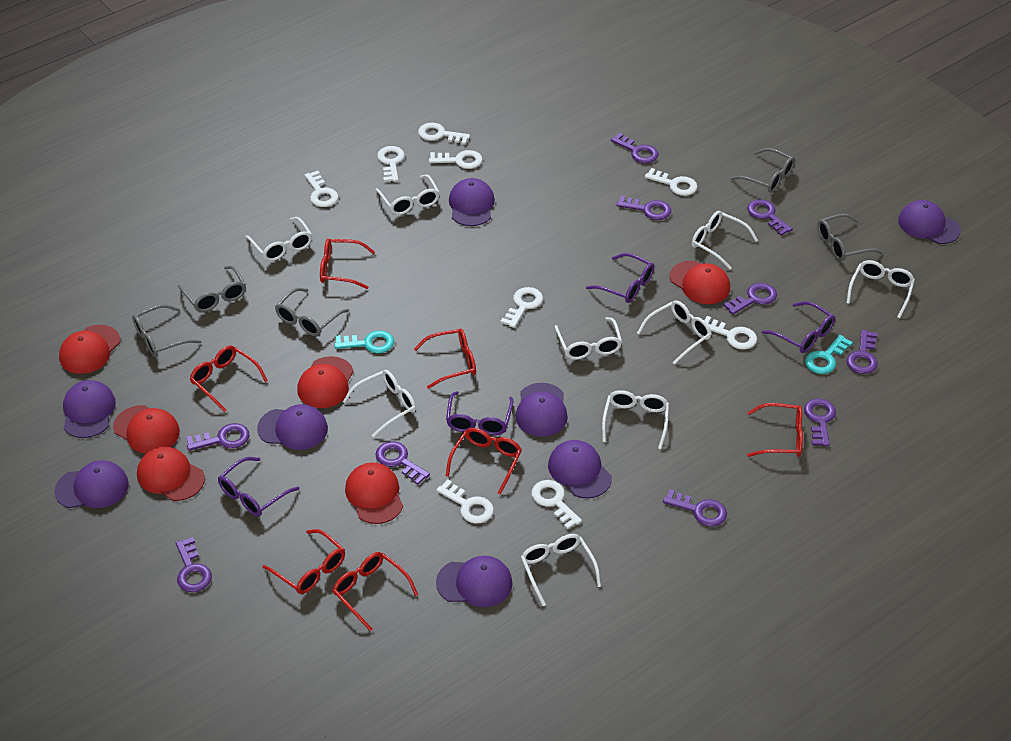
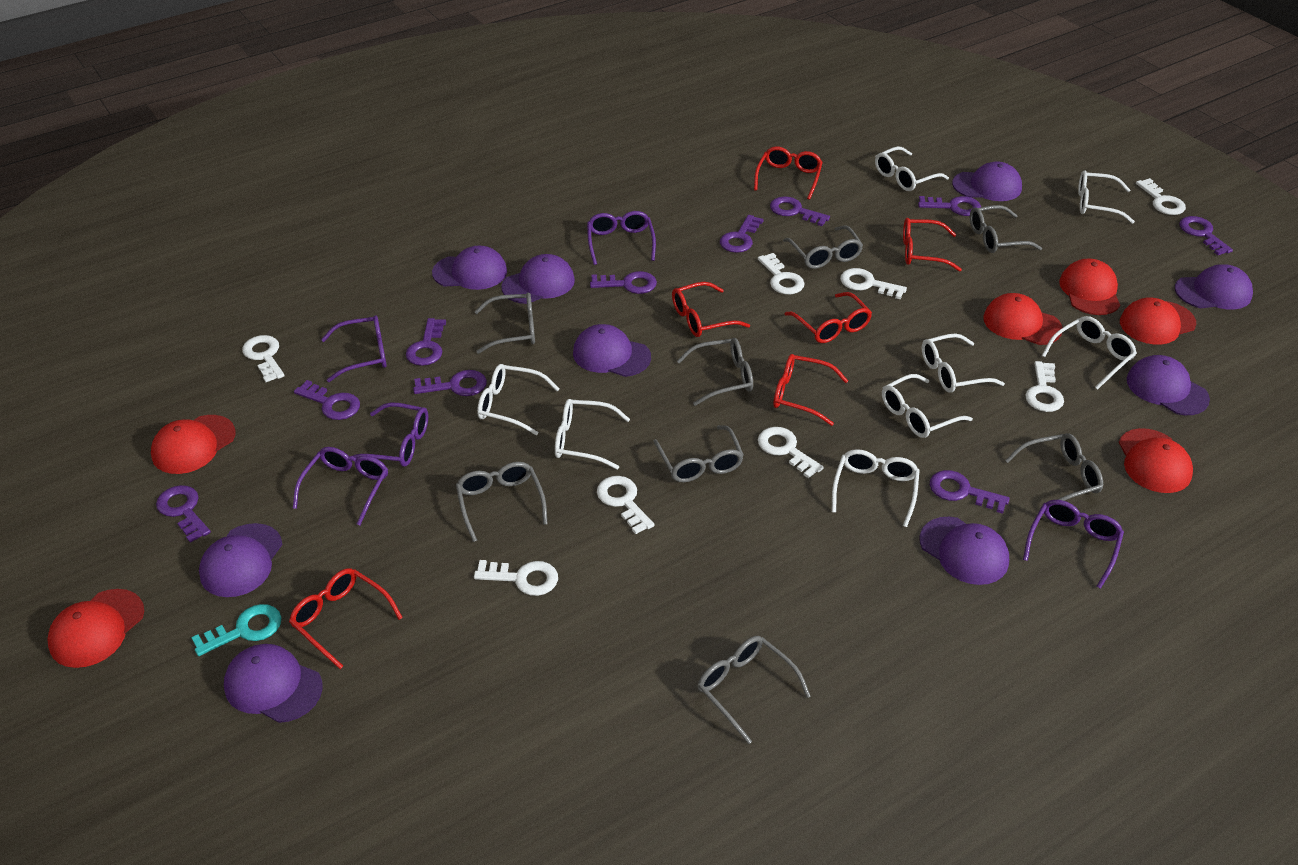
grey glasses: [132,304,201,357] [178,265,246,312] [275,288,349,336] [730,148,795,193] [817,214,883,261] = 5 -> [456,462,548,542] [474,293,535,354] [653,425,744,482] [677,338,753,406] [697,636,811,744] [783,225,863,269] [970,205,1042,253] [1005,433,1103,509] = 8
purple cap: [54,460,129,508] [63,380,116,438] [257,404,328,450] [436,556,513,607] [449,178,495,226] [515,383,568,437] [548,440,612,498] [898,200,961,244] = 8 -> [199,523,282,597] [224,644,323,723] [432,246,507,290] [501,254,575,304] [573,324,651,377] [920,517,1009,585] [952,161,1022,201] [1127,355,1210,415] [1175,264,1253,309] = 9
purple glasses: [218,457,299,516] [446,391,514,435] [586,253,655,303] [761,301,835,353] = 4 -> [293,447,388,525] [321,315,387,382] [351,402,428,467] [587,211,656,265] [1023,500,1124,589] = 5
red glasses: [190,345,268,412] [263,529,345,594] [320,239,375,289] [332,552,418,631] [414,329,476,389] [446,428,522,495] [747,403,803,457] = 7 -> [289,568,403,669] [672,282,750,337] [754,146,823,200] [773,354,848,426] [785,292,872,343] [903,218,962,272] = 6
turquoise key: [334,330,394,353] [805,335,853,374] = 2 -> [191,604,281,656] = 1
white glasses: [245,217,312,261] [343,370,416,438] [375,175,440,215] [521,534,601,606] [555,317,622,360] [602,390,669,449] [637,300,712,364] [691,211,758,269] [847,260,915,318] = 9 -> [477,364,559,435] [555,399,630,469] [832,449,920,527] [875,146,949,191] [882,374,973,438] [922,334,1005,393] [1042,316,1137,390] [1078,170,1135,224] = 8
white key: [304,171,338,207] [377,146,405,182] [418,122,470,145] [429,150,482,169] [436,480,494,524] [501,287,543,328] [532,480,582,530] [645,168,697,196] [704,316,757,350] = 9 -> [242,335,285,382] [474,560,558,596] [597,476,655,534] [758,253,805,294] [758,427,824,478] [840,268,907,299] [1025,361,1064,412] [1136,178,1186,215] = 8

